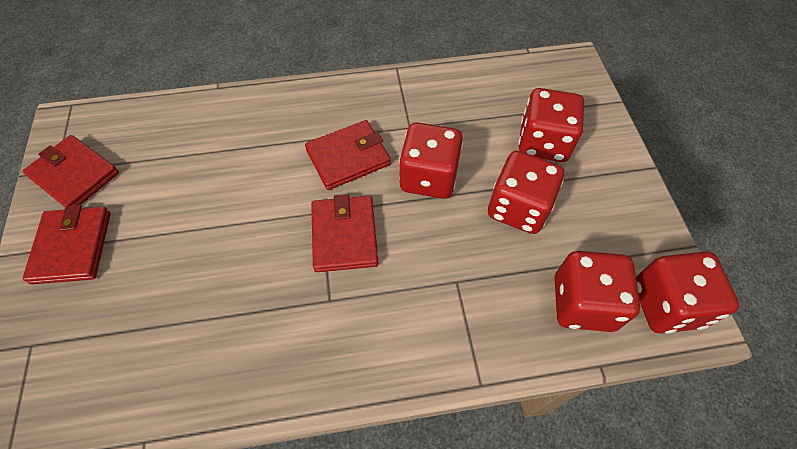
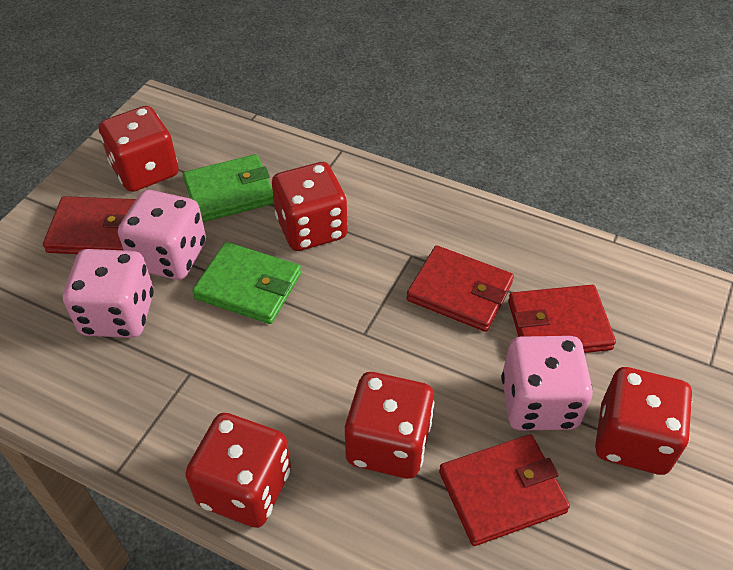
green wallet: none = 0 -> [183,154,274,222] [192,242,301,324] = 2
pink dice: none = 0 -> [63,249,154,338] [118,190,206,280] [502,336,593,431] = 3

